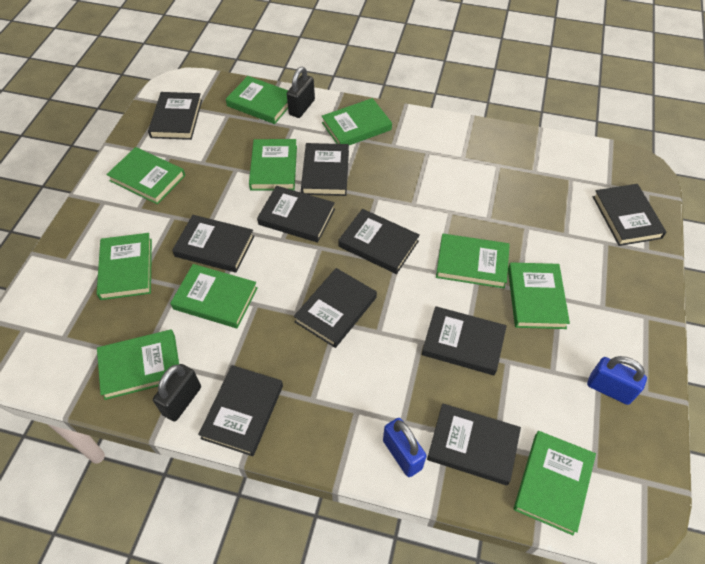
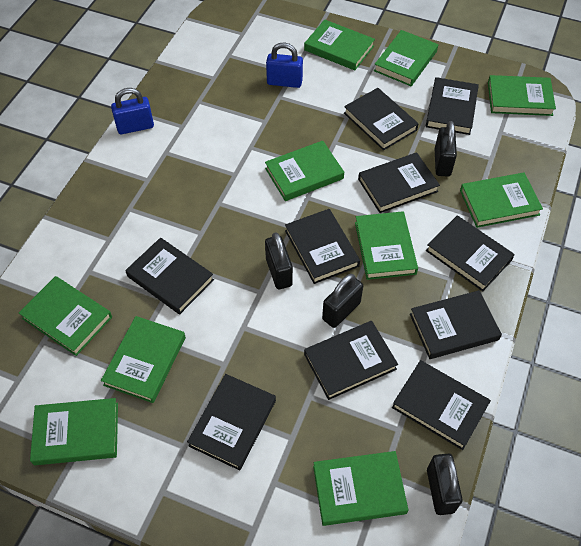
black padlock: [153,364,201,422] [287,67,315,118] = 2 -> [265,233,293,289] [322,274,363,328] [427,454,463,515] [435,121,457,176] = 4

